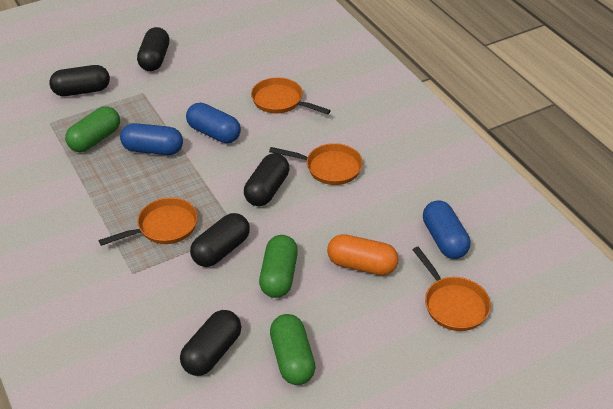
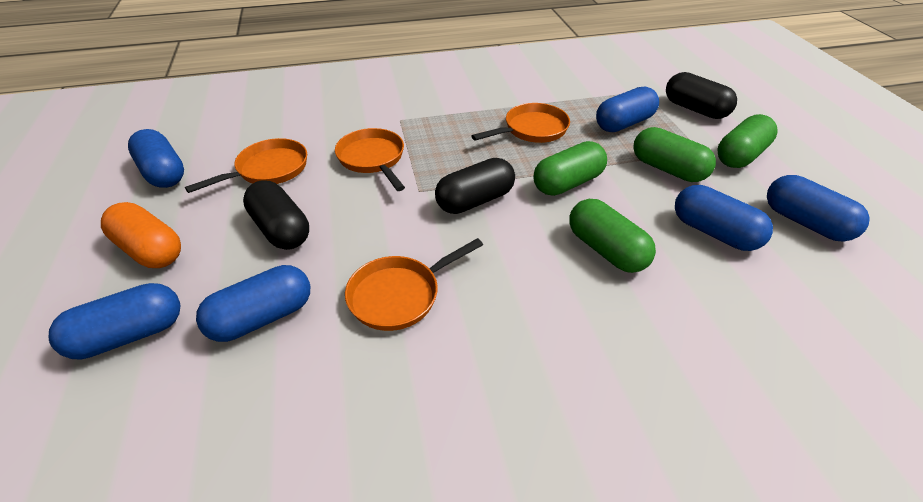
black capsule: [49,65,110,96] [137,27,170,71] [180,310,241,376] [190,213,250,267] [244,153,289,206] = 5 -> [243,180,309,250] [435,158,515,214] [666,72,737,119] = 3
blue capsule: [120,123,183,155] [186,103,241,143] [423,200,470,259] = 3 -> [49,283,181,360] [128,129,184,188] [196,265,310,342] [596,87,659,132] [675,185,773,251] [767,175,870,242] = 6
green capsule: [65,106,120,152] [259,235,298,298] [270,314,316,385] = 3 -> [534,141,607,196] [569,199,656,273] [633,127,716,182] [717,114,778,168] = 4

